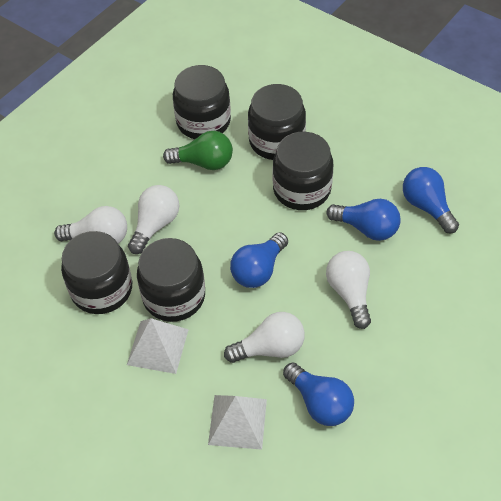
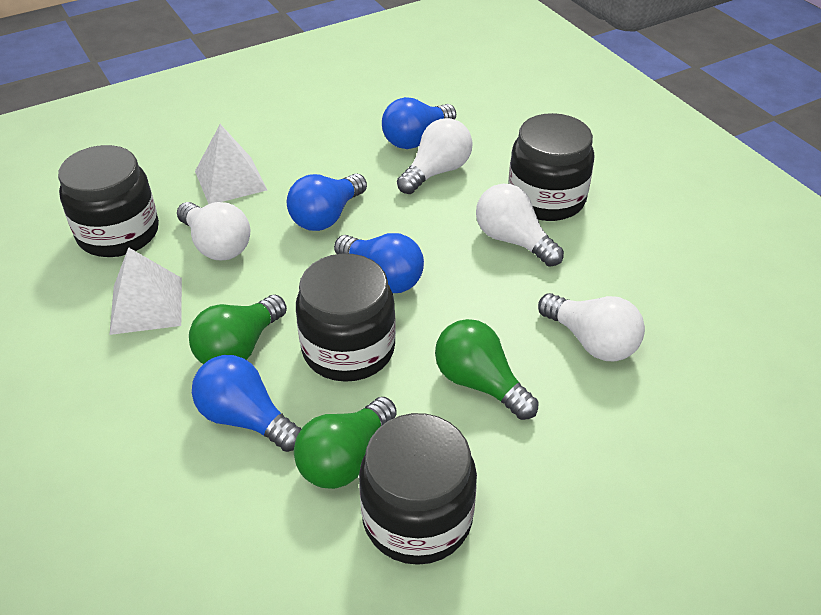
black jar: [61,231,132,314] [137,238,205,322] [173,65,231,139] [248,84,306,160] [273,132,333,210] = 5 -> [58,145,159,257] [296,254,396,382] [359,413,477,565] [508,113,595,221] = 4
green light bulb: [163,131,233,170] = 1 -> [189,295,287,364] [294,397,397,489] [435,319,539,420] = 3

